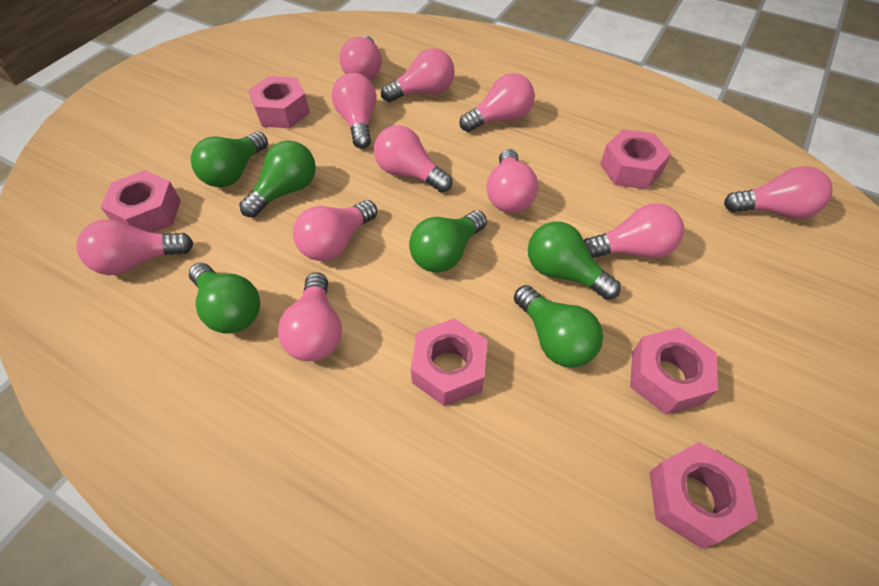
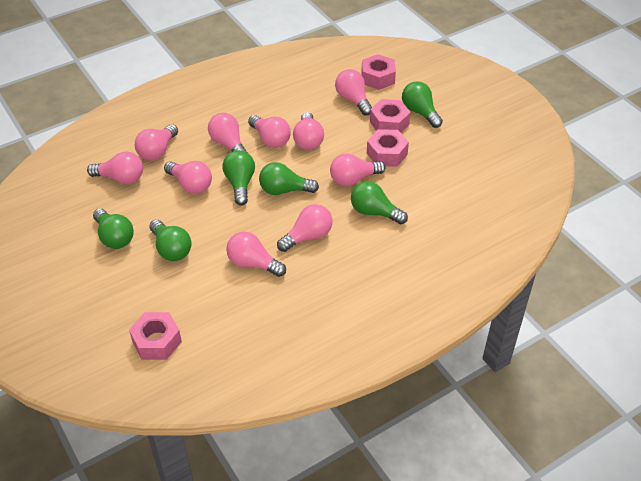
pink light bulb: [76,219,193,275] [278,272,342,361] [293,200,377,261] [332,73,377,149] [340,36,382,80] [374,125,452,192] [381,48,454,102] [459,73,535,132] [487,149,538,213] [584,203,684,258] [724,166,832,219] = 11 -> [87,152,143,184] [135,124,178,161] [164,161,212,194] [208,113,248,153] [226,232,286,277] [248,115,291,148] [277,204,332,252] [293,112,324,150] [330,153,386,186] [335,69,372,115] = 10
pink nut: [101,170,181,233] [248,76,310,128] [411,318,488,406] [600,129,671,190] [630,327,718,415] [649,442,758,549] = 6 -> [129,312,182,360] [361,54,396,90] [367,129,409,167] [370,99,410,133] = 4

